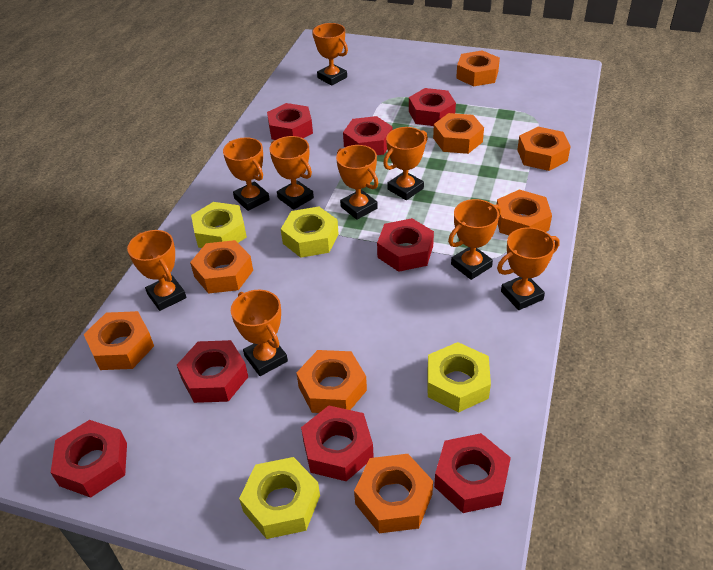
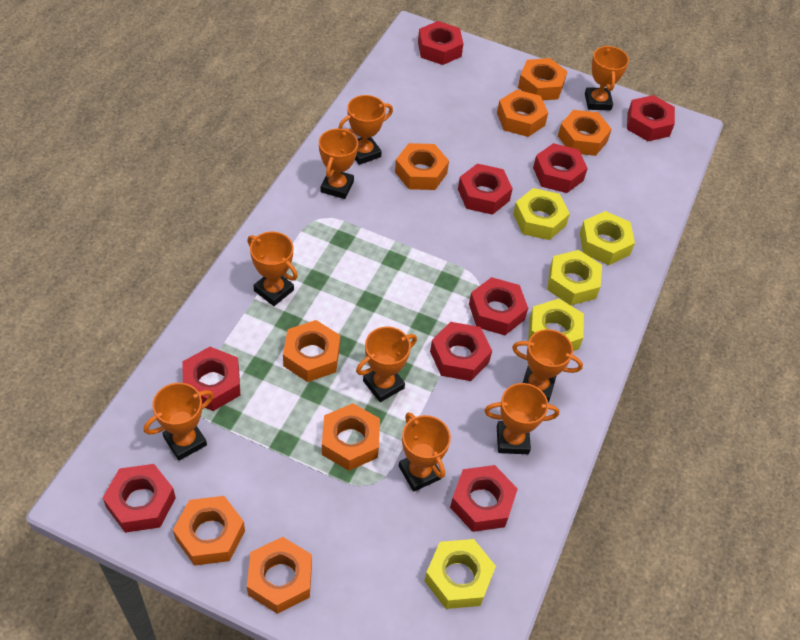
red nut: [51,420,127,498] [177,340,248,403] [267,103,313,140] [301,406,374,481] [343,116,392,155] [377,218,434,272] [409,88,456,126] [434,433,511,513] = 8 -> [103,464,176,533] [183,347,240,411] [418,21,463,65] [430,322,492,381] [450,465,518,532] [458,164,513,215] [469,277,528,335] [533,143,588,193] [627,95,675,141] = 9
yellow nut: [191,202,247,248] [239,457,320,539] [281,206,339,258] [428,342,491,412] = 4 -> [424,539,496,609] [513,188,570,240] [528,299,584,351] [547,250,602,305] [580,211,635,265] = 5

